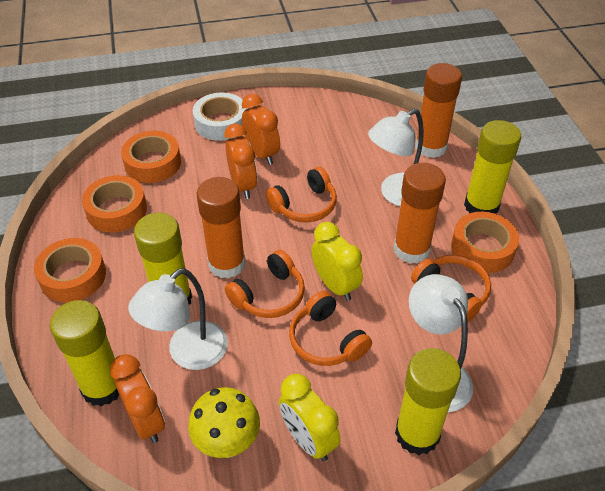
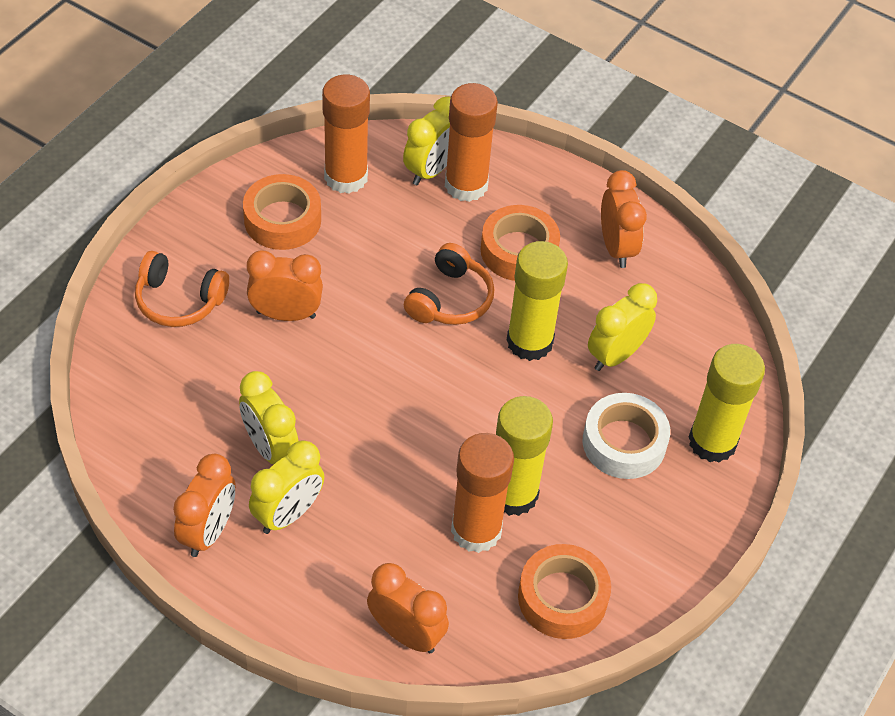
orange clock: [110,354,165,443] [224,124,257,199] [242,94,280,165] = 3 -> [173,454,236,557] [247,250,323,321] [367,563,449,653] [601,170,647,268] = 4
orange headphones: [225,250,305,318] [266,167,337,222] [289,291,372,366] [411,255,491,322] = 4 -> [135,251,229,327] [404,243,494,325] = 2
orange tape: [34,238,106,302] [82,175,147,232] [121,131,181,183] [451,212,519,273] = 4 -> [243,174,321,250] [481,205,560,281] [518,544,611,639] = 3
white lamp: [128,268,228,370] [368,109,424,206] [409,274,473,412] = 3 -> none = 0
yellow clock: [279,374,340,461] [311,222,363,301] = 2 -> [239,371,299,464] [249,440,325,534] [403,97,451,185] [588,283,657,371] = 4
yellow glue stick: [50,300,119,406] [134,212,192,305] [395,348,461,455] [464,120,521,214] = 4 -> [496,396,553,516] [506,241,568,361] [688,344,765,463] = 3
yellow mushroom: [188,387,260,458] = 1 -> none = 0

